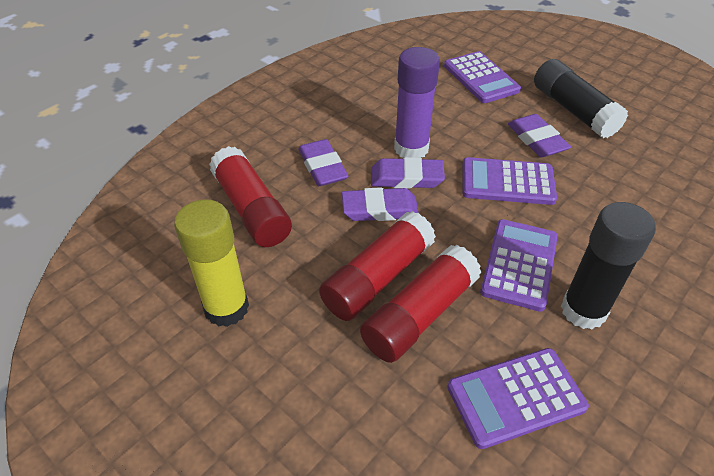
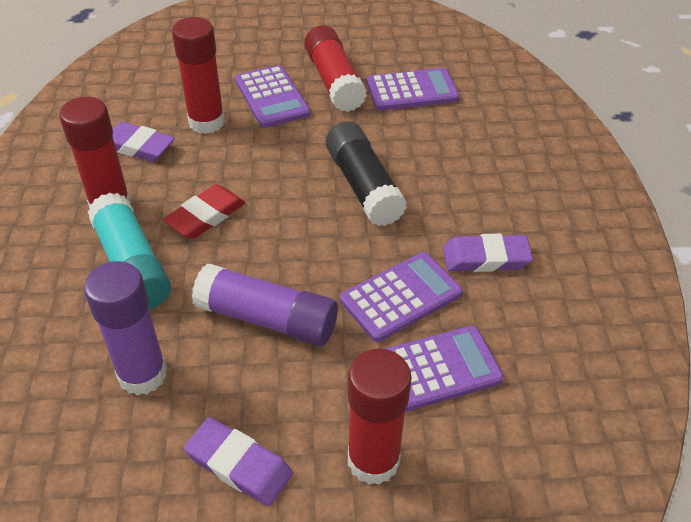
black glue stick: [534,59,628,138] [561,202,656,329] = 2 -> [326,121,407,226] = 1
purple eraser: [298,139,348,186] [342,187,419,221] [371,157,445,189] [508,114,571,158] = 4 -> [112,122,175,162] [184,417,293,506] [443,234,533,272] = 3
purple glue stick: [394,47,440,158] = 1 -> [84,261,167,396] [192,264,338,346] = 2
red eraser: none = 0 -> [163,184,245,239] = 1
red glue stick: [209,146,292,247] [319,211,436,321] [360,245,481,363] = 3 -> [59,97,131,208] [172,17,225,134] [305,25,367,112] [348,349,412,485] = 4
turquoise glue stick: none = 0 -> [88,193,171,309] = 1
yellow glue stick: [174,199,249,327] = 1 -> none = 0

